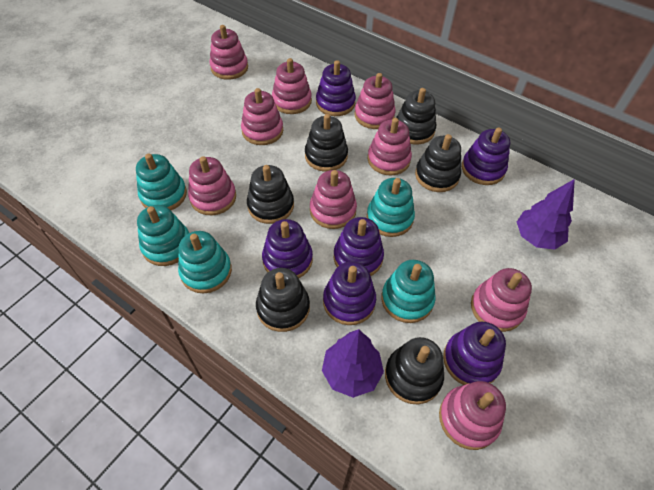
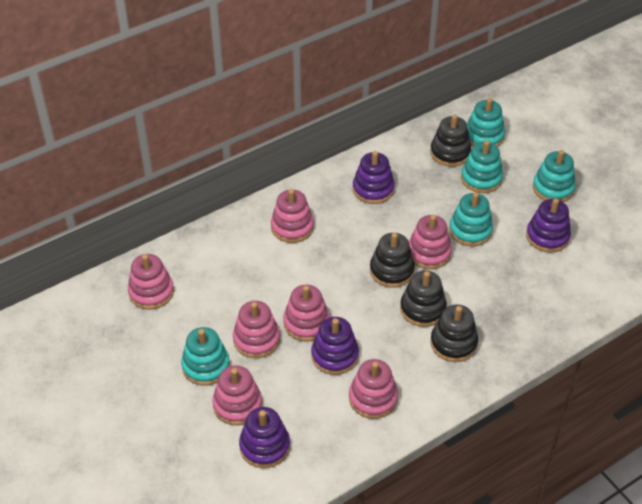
black stacking toy: [247,165,294,224] [256,268,310,332] [305,114,348,172] [385,337,444,404] [396,88,436,145] [415,134,461,192] = 6 -> [370,233,415,288] [400,270,447,327] [430,115,471,167] [430,304,478,362] = 4
pink stacking toy: [188,156,236,215] [210,25,248,80] [241,88,283,145] [272,58,312,114] [310,170,357,229] [354,73,395,129] [368,118,412,175] [439,381,506,450] [471,268,532,332] = 9 -> [128,254,174,310] [213,366,262,425] [233,301,280,358] [271,189,314,243] [283,285,330,342] [349,359,398,419] [409,215,452,269] = 7
purple stacking toy: [262,219,313,278] [316,60,356,116] [323,262,376,325] [334,217,384,276] [443,322,506,385] [462,128,510,185] = 6 -> [239,407,290,468] [311,317,359,375] [353,151,395,204] [526,198,571,253] = 4
purple tree: [322,329,384,398] [517,179,575,250] = 2 -> none = 0

